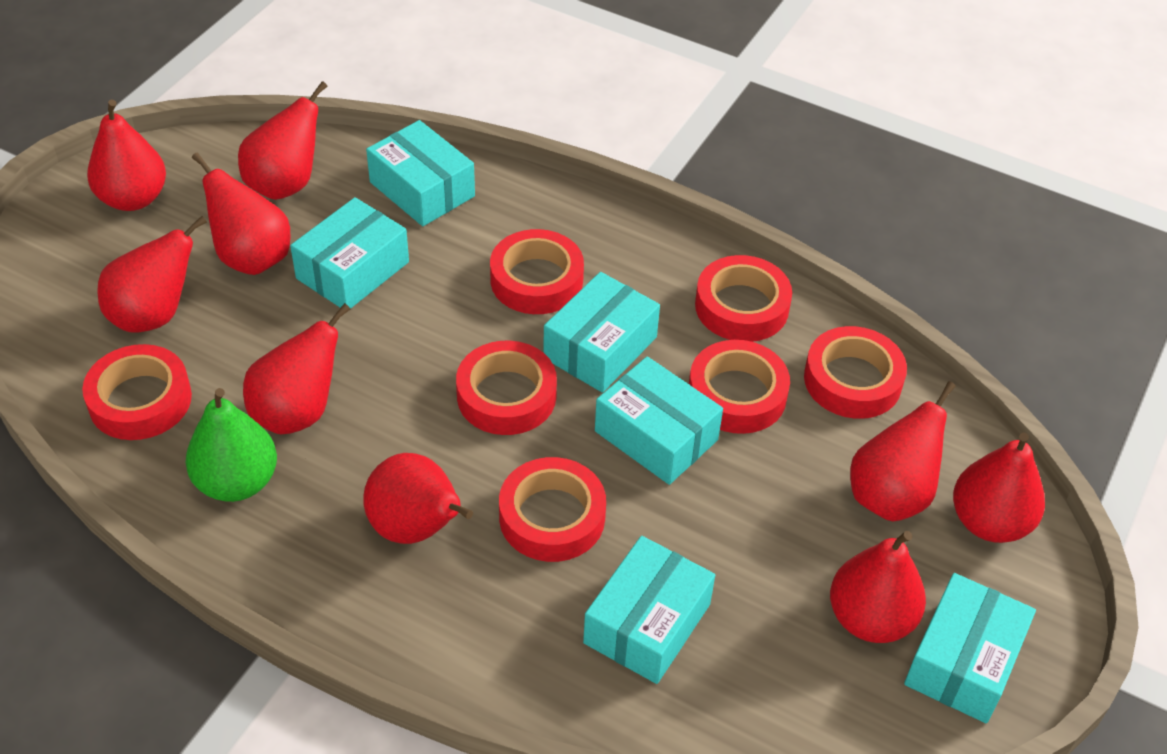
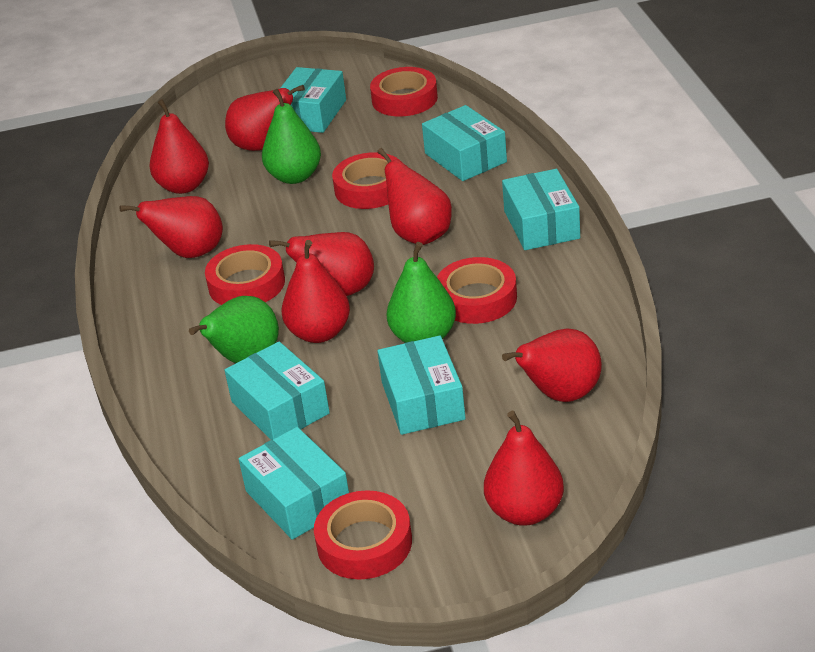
green pear: [186,388,277,502] = 1 -> [189,296,279,363] [262,89,321,184] [387,242,456,343] = 3
red pear: [87,100,166,211] [97,216,207,333] [192,153,291,275] [238,81,328,200] [243,303,350,435] [363,453,473,544] [830,531,926,643] [850,381,956,521] [953,433,1045,543] = 9 -> [120,196,223,258] [149,99,209,194] [225,85,305,151] [269,232,374,296] [281,240,350,343] [377,148,452,245] [484,411,564,526] [502,328,602,402] = 8
red tape: [82,344,192,440] [456,341,557,435] [490,229,584,314] [499,457,606,562] [689,340,790,434] [695,255,792,342] [804,326,907,419] = 7 -> [205,244,285,305] [314,490,412,579] [332,152,399,209] [370,67,438,116] [437,257,517,324] = 5

